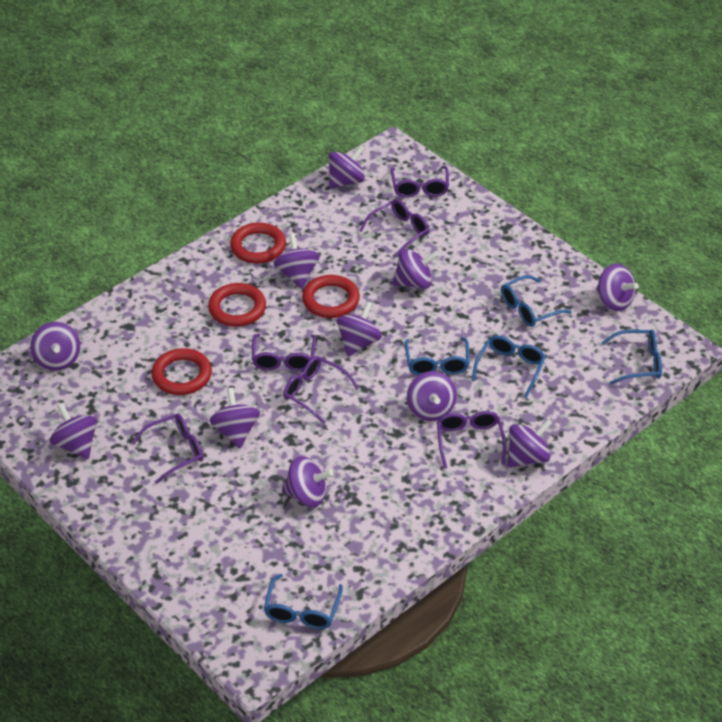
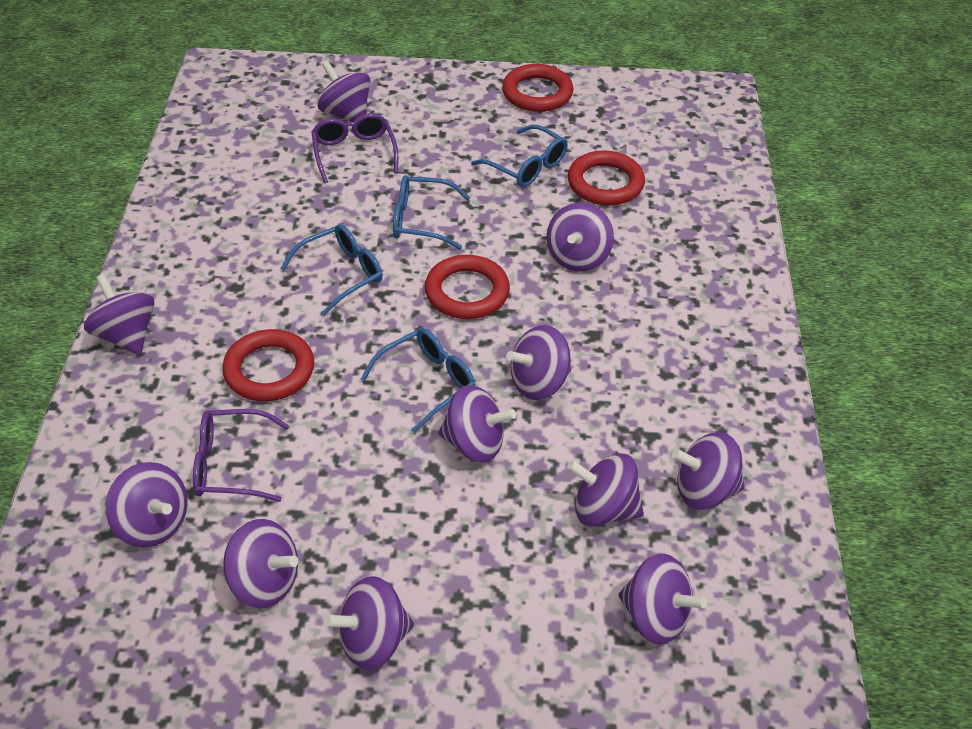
blue glasses: [264,574,343,629] [405,337,470,375] [471,335,546,398] [501,275,572,327] [602,330,662,385] = 5 -> [280,224,383,316] [361,328,475,433] [393,175,470,249] [471,125,568,187] = 4
purple glasses: [132,413,204,484] [252,333,316,371] [283,356,359,424] [359,199,429,258] [391,166,449,198] [437,411,506,469] = 6 -> [193,409,289,502] [311,113,398,183] = 2

